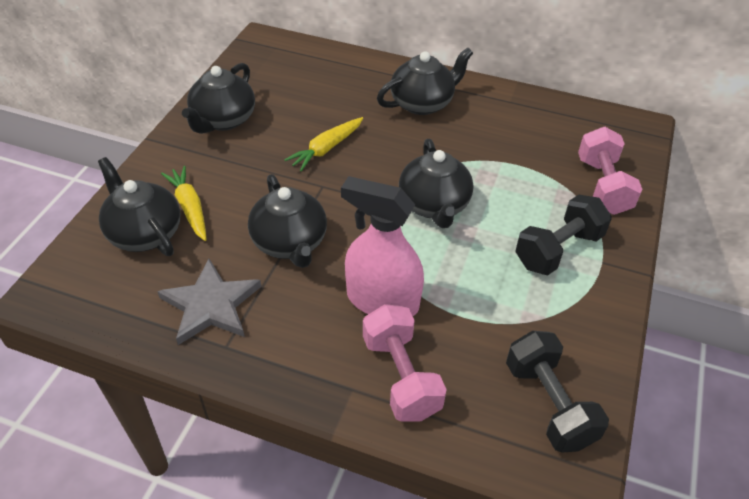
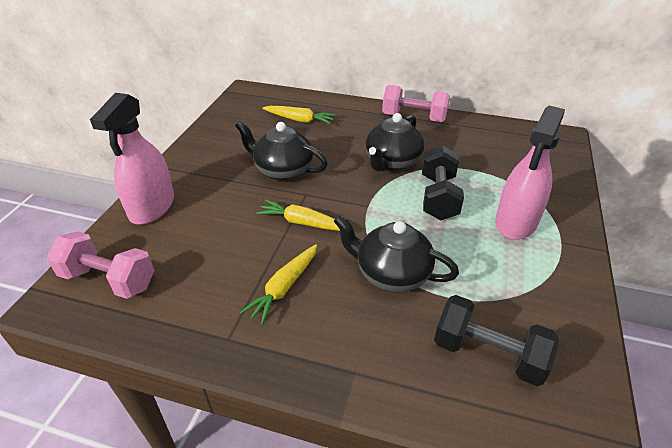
black teapot: [98,157,180,256] [182,63,255,134] [248,174,327,268] [377,47,473,115] [399,139,473,228] = 5 -> [235,121,328,181] [334,215,459,293] [365,113,424,171] = 3
grey star: [157,259,261,345] = 1 -> none = 0
pink spray bottle: [341,176,424,316] = 1 -> [90,93,174,225] [495,105,565,240] = 2
yellow carrot: [161,166,207,241] [284,117,363,171] = 2 -> [240,244,317,325] [256,200,340,231] [262,106,336,124] = 3

